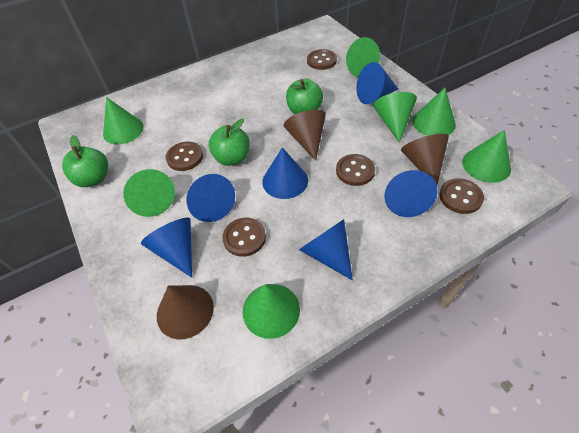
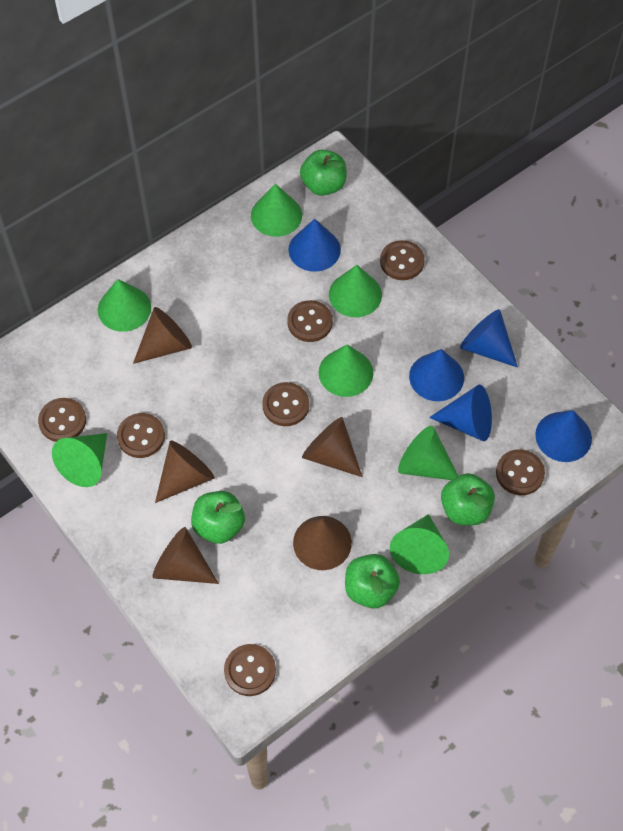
blue cone: [141,218,192,278] [186,174,235,222] [262,148,308,199] [299,219,353,280] [356,62,398,104] [384,170,438,217] = 6 -> [288,219,341,272] [409,349,464,401] [429,385,492,441] [460,309,518,368] [535,410,592,462] = 5
brown button: [166,142,203,171] [222,218,266,257] [307,49,337,70] [336,154,375,186] [439,178,484,214] = 5 -> [38,398,86,442] [117,413,165,458] [224,644,276,696] [262,382,309,426] [287,300,333,342] [380,240,425,280] [496,449,545,495] = 7
brown cone: [157,285,214,339] [284,110,326,161] [401,134,449,185] = 3 -> [133,307,192,364] [152,527,219,584] [155,441,215,503] [293,516,352,570] [302,417,363,477] = 5
green apple: [62,135,108,187] [209,119,250,166] [286,79,323,114] = 3 -> [191,491,245,544] [300,149,346,196] [345,554,400,609] [441,473,495,525] = 4

